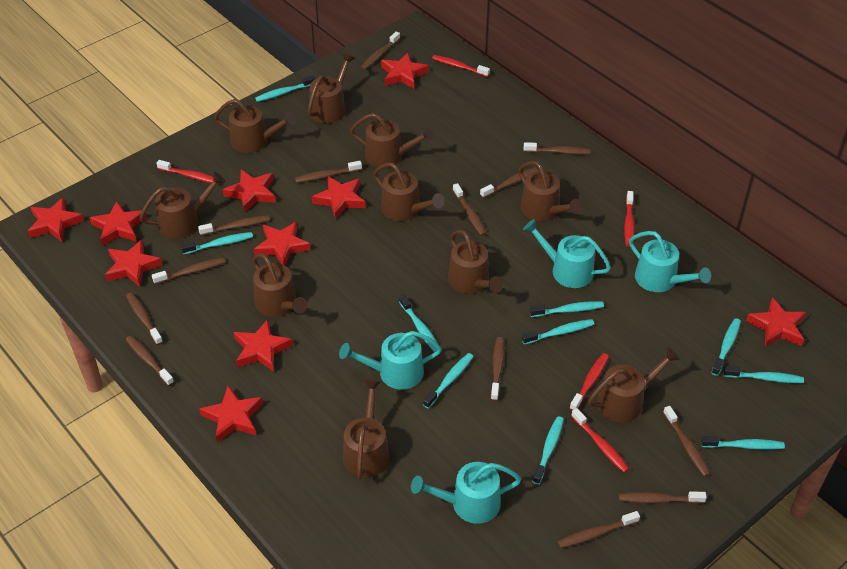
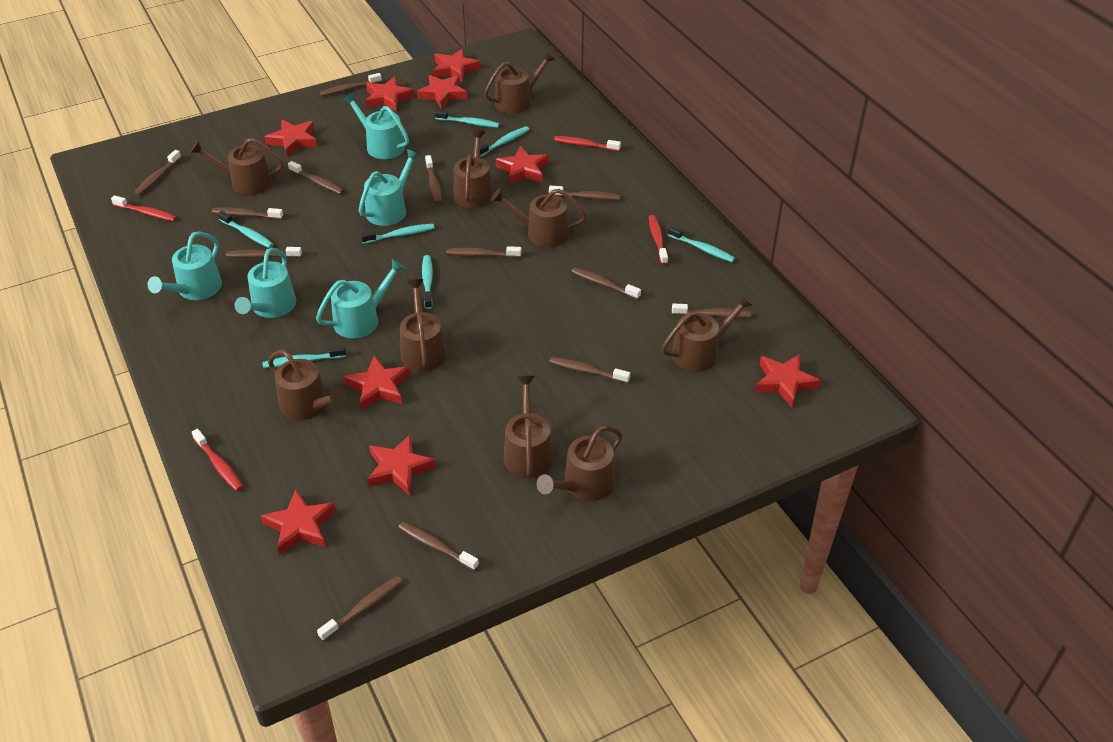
brown watering can: [139,172,225,238] [214,99,296,153] [253,253,307,317] [308,53,355,123] [343,380,389,480] [350,113,434,167] [373,163,444,221] [448,230,503,294] [518,161,582,221] [588,348,680,422] = 10 -> [190,138,283,195] [268,350,347,420] [400,279,447,372] [454,130,493,208] [484,51,555,114] [491,188,586,247] [504,376,554,478] [537,426,622,501] [661,294,753,372] = 9
red star: [28,197,84,242] [89,201,147,246] [105,240,163,287] [199,386,263,443] [222,170,276,213] [234,319,293,372] [254,221,311,266] [312,176,365,220] [381,52,429,89] [746,297,807,347] = 10 -> [261,489,336,555] [264,120,317,157] [344,356,410,410] [366,77,414,111] [367,434,436,496] [417,75,467,109] [433,49,480,82] [496,146,549,185] [755,354,821,407] = 9
red toothbrush: [156,160,219,184] [432,55,490,77] [569,353,609,411] [571,408,629,473] [624,191,635,247] = 5 -> [111,195,177,221] [192,429,243,491] [554,136,621,151] [649,215,668,265] = 4
turquoise toothbrush: [181,232,253,255] [255,76,315,102] [399,294,437,352] [423,353,474,408] [522,319,594,345] [530,301,604,317] [532,416,564,484] [701,436,785,450] [711,318,741,376] [723,366,804,383] = 10 -> [218,211,274,248] [263,345,346,368] [361,224,435,244] [422,255,433,309] [434,110,499,128] [480,126,529,157] [667,226,735,262] = 7
turquoise watering can: [339,331,442,390] [411,462,521,524] [523,219,611,288] [629,231,711,292] = 4 -> [148,231,222,300] [235,248,296,318] [316,259,406,338] [342,92,409,159] [359,149,420,226] = 5

